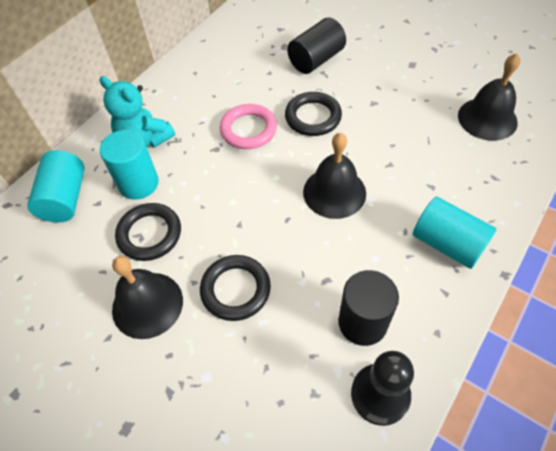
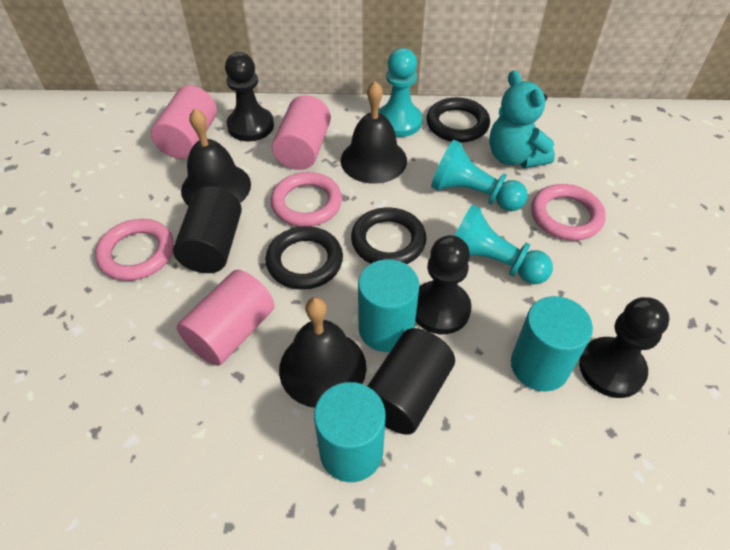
black pawn: [351,351,414,426] = 1 -> [225,52,274,141] [415,235,472,334] [579,297,669,398] = 3
pink cylinder: none = 0 -> [151,86,217,159] [177,270,274,366] [272,95,331,170] = 3
pink ring: [220,104,277,149] = 1 -> [95,219,174,281] [271,172,342,227] [531,184,606,241] = 3
turquoise pawn: none = 0 -> [378,48,422,137] [431,140,528,211] [455,204,553,285] = 3

